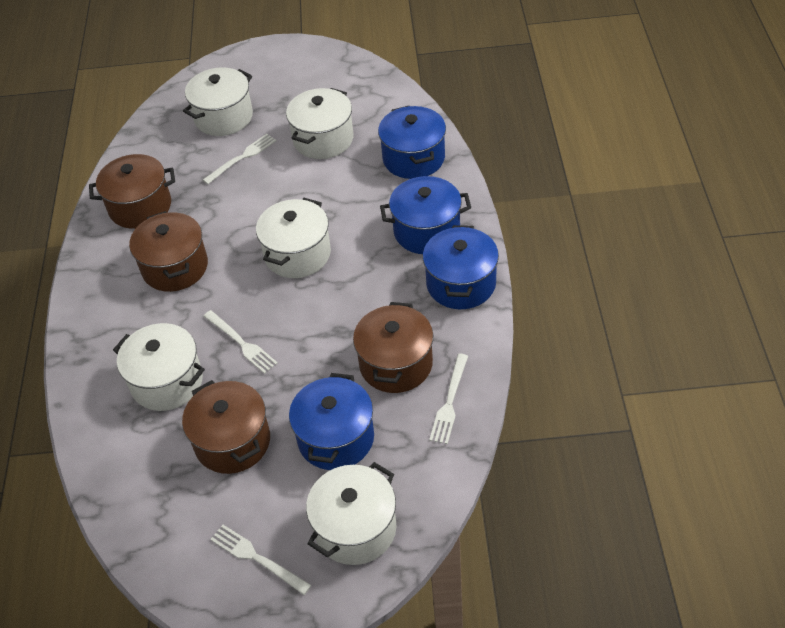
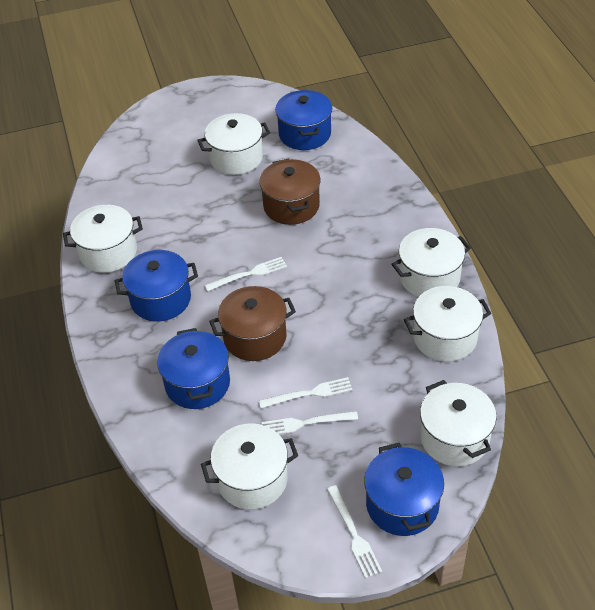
brown pot: [89,154,175,229] [129,211,208,292] [182,380,270,474] [353,302,433,393] = 4 -> [209,286,296,361] [259,159,321,225] = 2
white pot: [113,323,205,411] [183,67,253,136] [256,198,331,278] [286,88,353,159] [306,462,396,565] = 5 -> [63,205,143,273] [197,113,271,175] [201,423,298,510] [392,228,471,297] [404,286,492,362] [420,380,497,466] = 6

